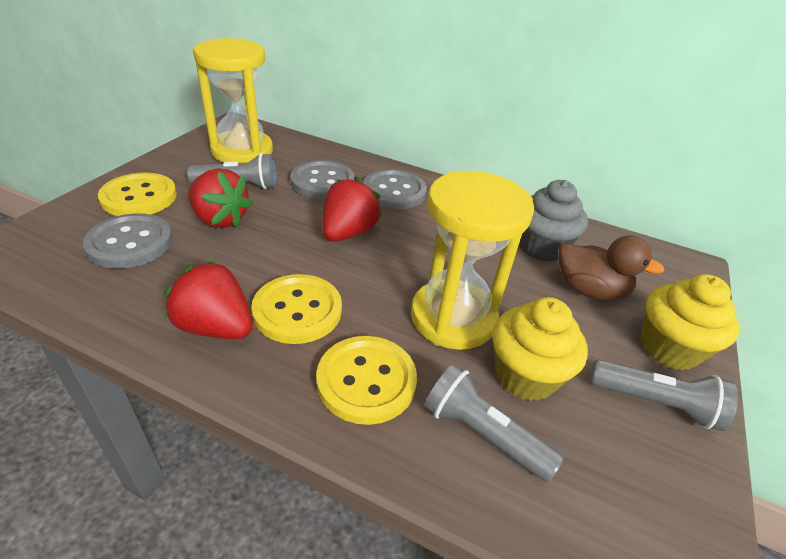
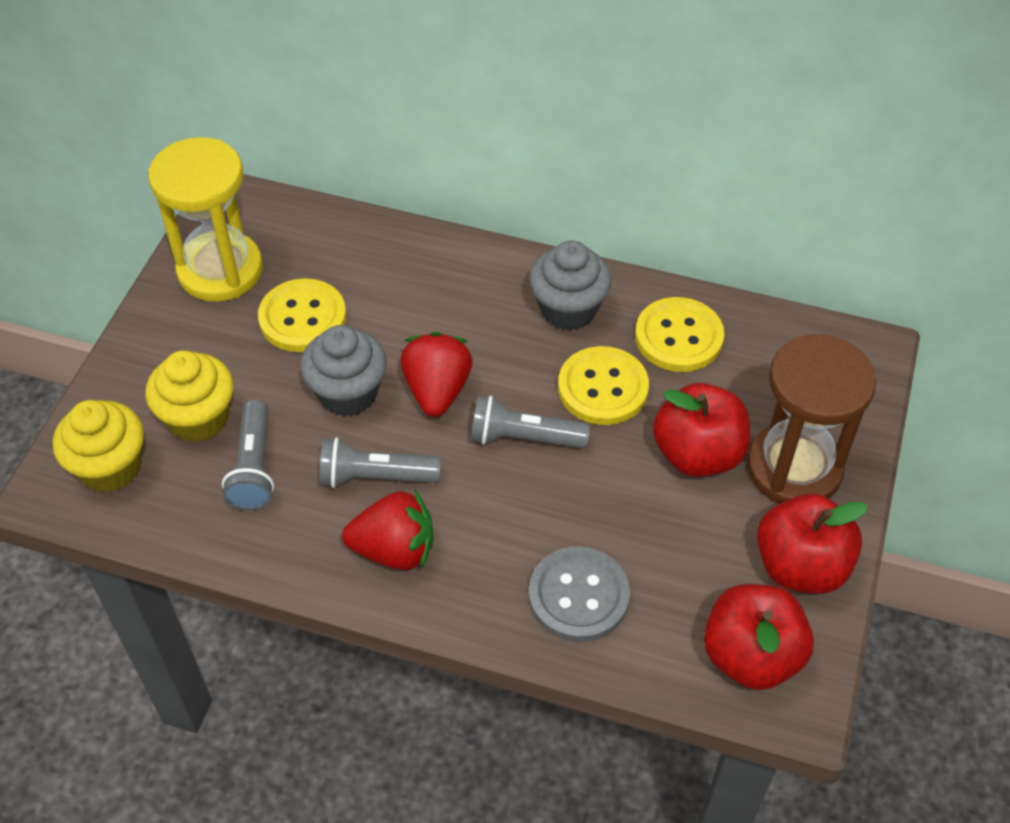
brown duck: [558,235,664,301] = 1 -> none = 0
brown hourglass: none = 0 -> [747,334,876,504] = 1
grey button: [83,213,172,269] [290,160,355,199] [363,169,427,209] = 3 -> [529,546,630,642] = 1
grey cupcake: [519,180,588,262] = 1 -> [300,325,387,416] [529,241,611,331] = 2
red apple: none = 0 -> [653,383,750,477] [704,584,814,690] [757,494,868,594] = 3
red strawberry: [163,260,253,339] [188,168,253,228] [322,177,382,241] = 3 -> [342,489,434,570] [400,332,473,417] = 2
yellow hourglass: [193,38,273,163] [411,171,535,350] = 2 -> [148,137,263,302] = 1

